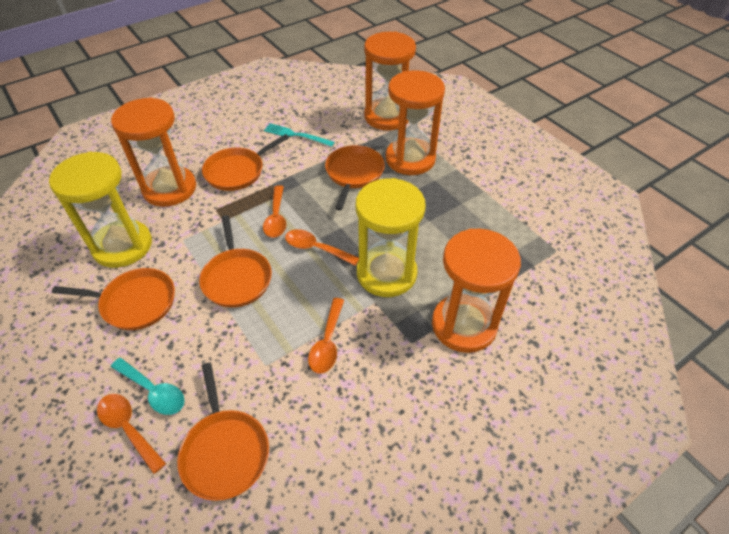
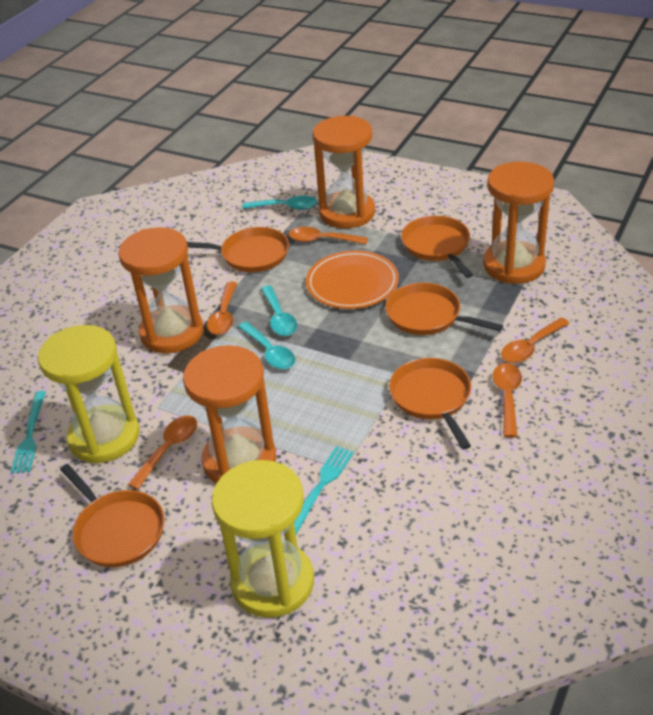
orange plate: none = 0 -> [306,250,399,309] = 1
orange spoon: [97,394,166,474] [263,185,286,238] [285,229,359,266] [308,298,344,373] = 4 -> [128,415,197,490] [207,282,237,335] [289,227,368,244] [493,363,522,438] [501,318,570,363] = 5
turquoise fork: [264,123,335,147] = 1 -> [11,391,46,474] [294,446,354,534] = 2
turquoise spoon: [111,358,185,415] = 1 -> [238,322,295,369] [242,195,318,210] [261,285,297,336] = 3

